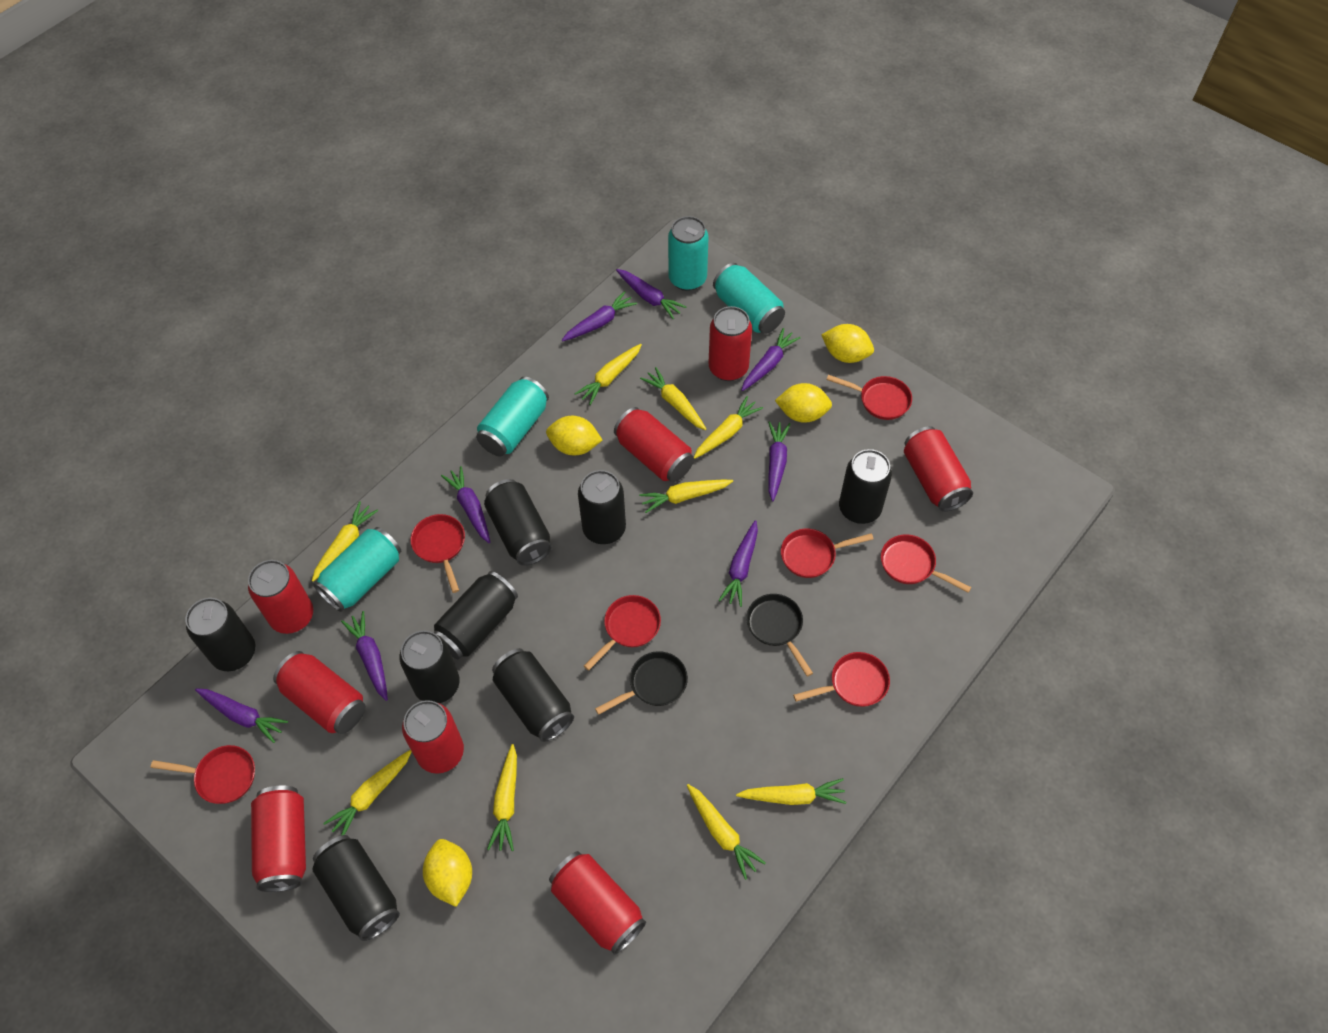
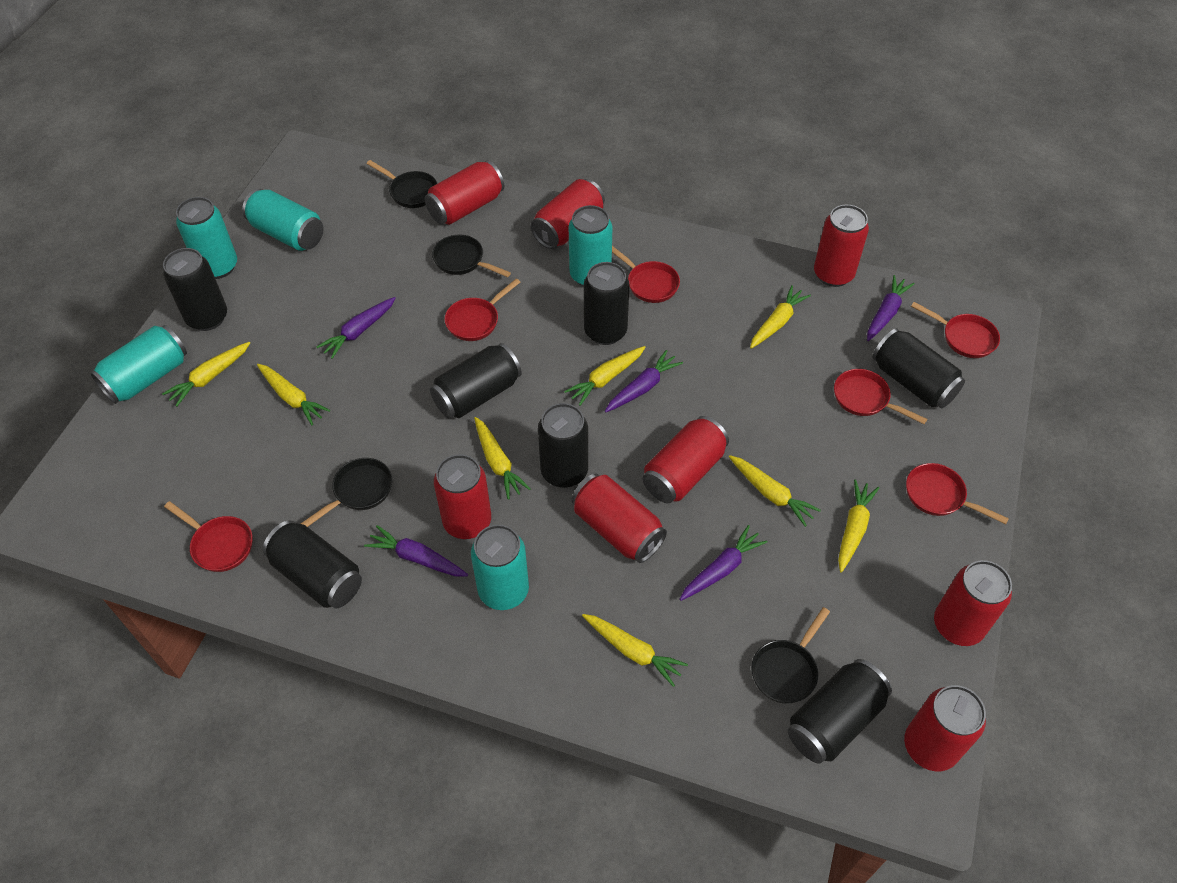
black can: [185,598,255,671] [312,835,400,941] [400,630,460,703] [433,571,518,660] [484,479,552,566] [492,648,574,742] [578,470,626,544] [839,449,892,524] = 8 -> [163,248,227,331] [263,520,362,608] [430,343,522,418] [538,403,588,488] [584,262,630,345] [788,659,892,764] [873,329,965,408] = 7
black pan: [595,651,688,715] [746,594,813,677] = 2 -> [301,458,392,527] [367,160,438,208] [432,235,511,277] [751,607,830,704] = 4
purple carrot: [195,688,288,743] [341,611,388,701] [441,466,490,543] [562,291,637,341] [616,269,686,319] [719,520,758,607] [742,328,801,391] [768,421,790,501] = 8 -> [317,297,396,359] [364,525,468,576] [605,350,683,412] [679,525,768,601] [867,275,915,341] = 5
red pan: [151,745,255,804] [411,514,465,593] [584,595,661,671] [781,528,874,578] [793,652,890,707] [826,375,912,420] [881,534,972,593] = 7 -> [164,501,253,572] [445,279,520,341] [612,246,680,303] [834,369,927,424] [906,463,1009,524] [911,302,1000,358] = 6
turquoise can: [314,527,401,612] [476,377,549,457] [668,216,709,291] [713,263,785,334] = 4 -> [90,325,187,404] [176,197,237,279] [242,189,324,251] [471,525,529,610] [569,205,613,287] = 5
yellow carrot: [312,501,378,582] [323,750,412,836] [487,744,517,851] [574,344,642,405] [639,480,733,513] [640,367,707,430] [687,784,766,880] [694,396,763,459] [736,778,846,805] = 9 -> [162,342,250,407] [257,364,330,425] [474,417,531,500] [564,346,645,406] [582,614,688,687] [729,455,821,527] [750,285,811,349] [838,480,879,572] = 8
yellow lemon: [423,839,472,907] [546,416,602,455] [775,383,832,423] [821,324,874,363] = 4 -> none = 0

